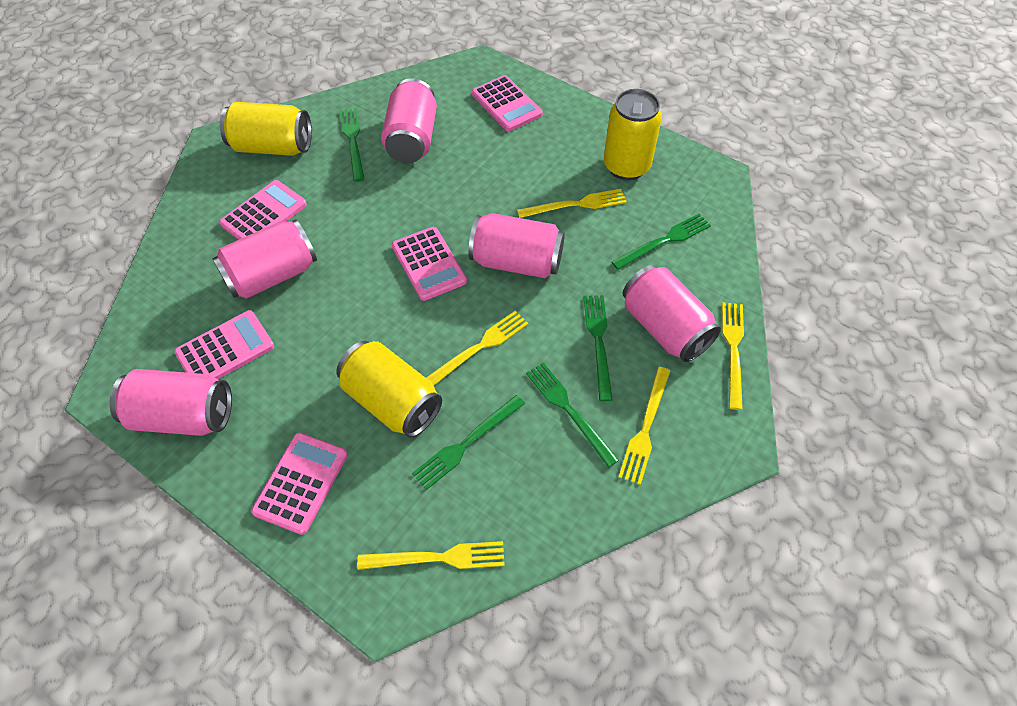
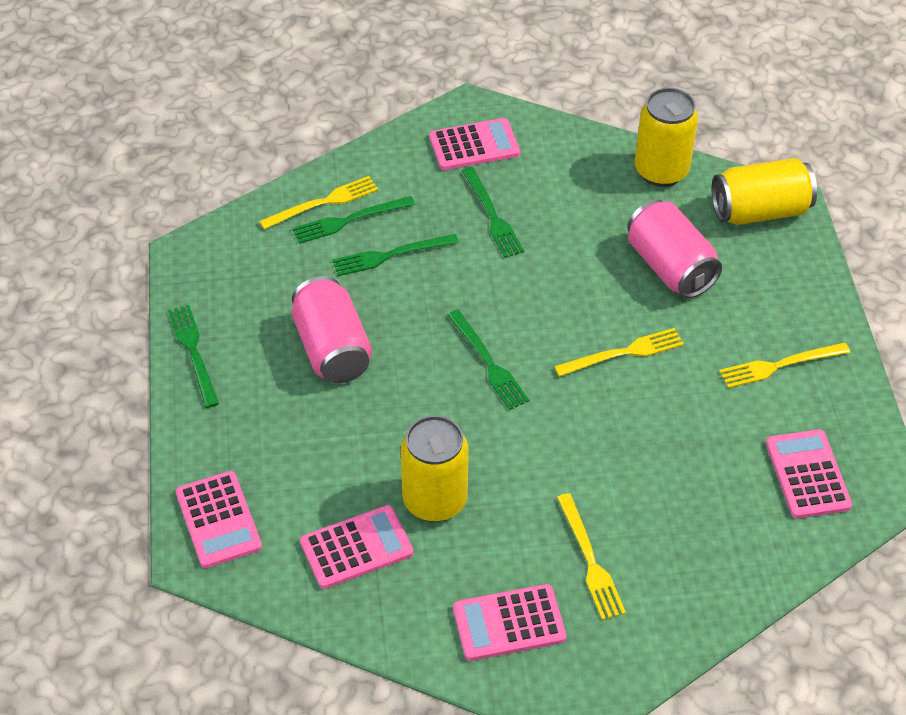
pink can: [110,369,232,436] [213,219,317,299] [381,78,437,163] [468,213,565,278] [623,265,721,362] = 5 -> [292,276,372,383] [627,199,722,298] = 2
yellow fork: [357,541,505,570] [426,311,529,385] [517,189,627,218] [619,367,670,485] [722,302,744,410] = 5 -> [259,176,378,230] [554,328,684,377] [557,493,626,620] [719,342,850,388] = 4

